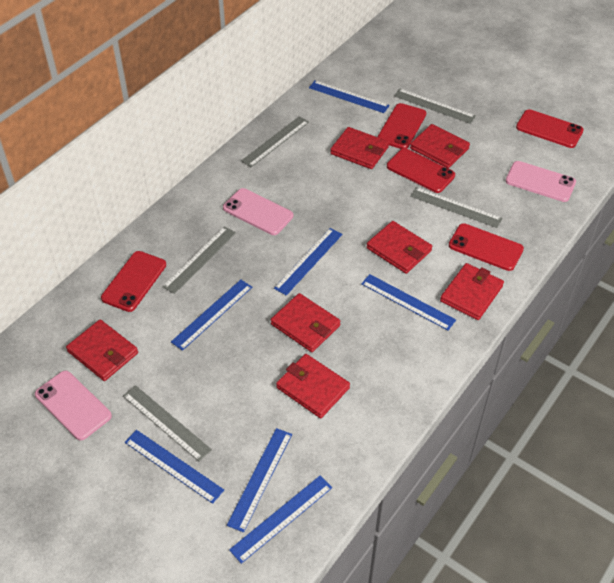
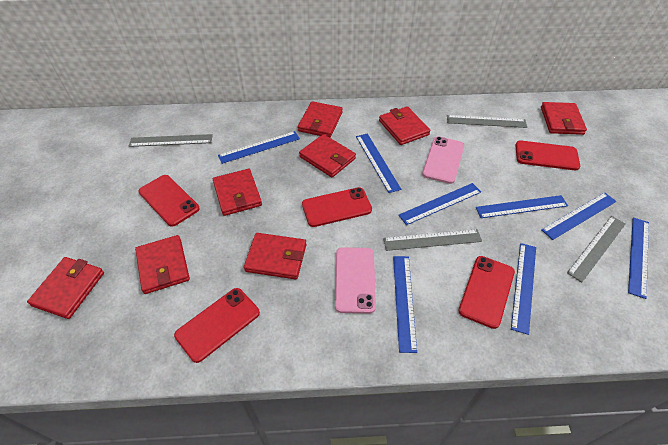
blue ruler: [125,430,224,504] [171,280,252,351] [227,428,292,533] [229,476,332,564] [274,228,342,296] [309,81,390,113] [361,274,456,330] = 7 -> [218,131,300,164] [356,133,401,193] [393,256,417,353] [398,183,481,225] [476,195,568,218] [511,243,536,335] [541,193,616,240] [628,217,649,299] = 8
grey ruler: [123,385,212,461] [162,226,236,294] [241,116,309,167] [394,88,476,124] [410,187,502,228] = 5 -> [129,134,213,147] [383,229,482,251] [447,115,527,128] [567,216,626,283] = 4
pink phone: [35,371,112,440] [223,188,293,235] [506,161,576,202] = 3 -> [335,247,376,314] [422,136,464,184] = 2
red wallet: [66,319,138,381] [271,293,341,352] [276,354,350,418] [330,127,389,169] [367,221,432,274] [410,124,470,168] [440,263,504,320] = 7 -> [27,257,104,319] [135,235,190,294] [213,169,262,216] [244,233,306,279] [298,101,343,138] [299,134,356,177] [379,106,430,145] [541,102,587,135] = 8

